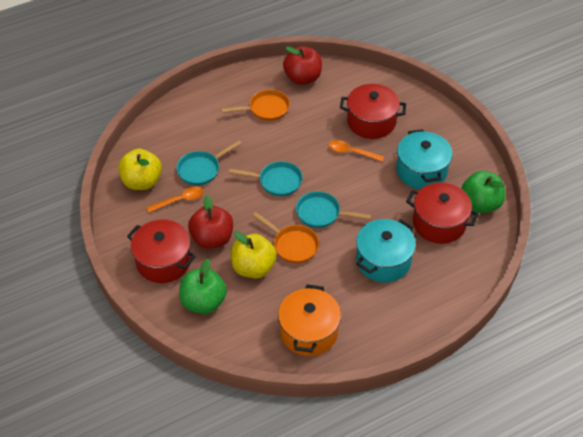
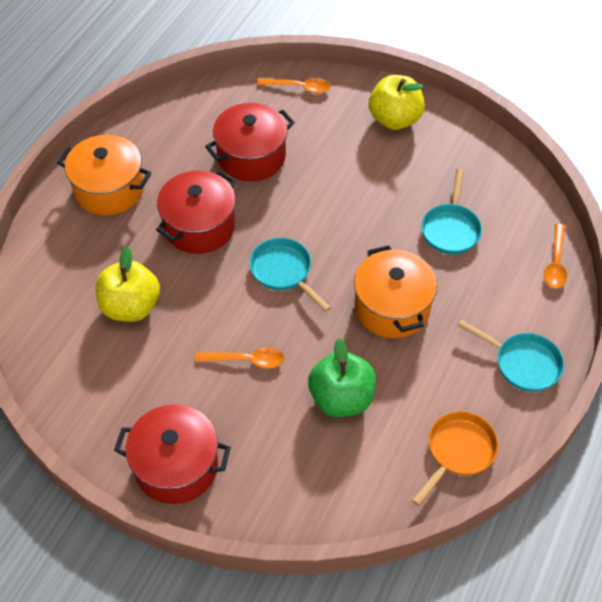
green apple: [179,259,227,314] [461,171,505,213] = 2 -> [308,338,376,417] = 1
orange pan: [221,90,290,121] [252,212,319,263] = 2 -> [412,411,498,506] = 1
orange pot: [278,284,341,356] = 1 -> [57,135,151,216] [354,245,437,338] = 2
orange spoon: [146,187,204,213] [329,140,384,162] = 2 -> [195,347,284,368] [257,78,331,93] [544,224,567,288] = 3
red apple: [188,195,233,249] [283,46,322,85] = 2 -> none = 0
turquoise pot: [356,219,416,283] [396,129,452,189] = 2 -> none = 0

